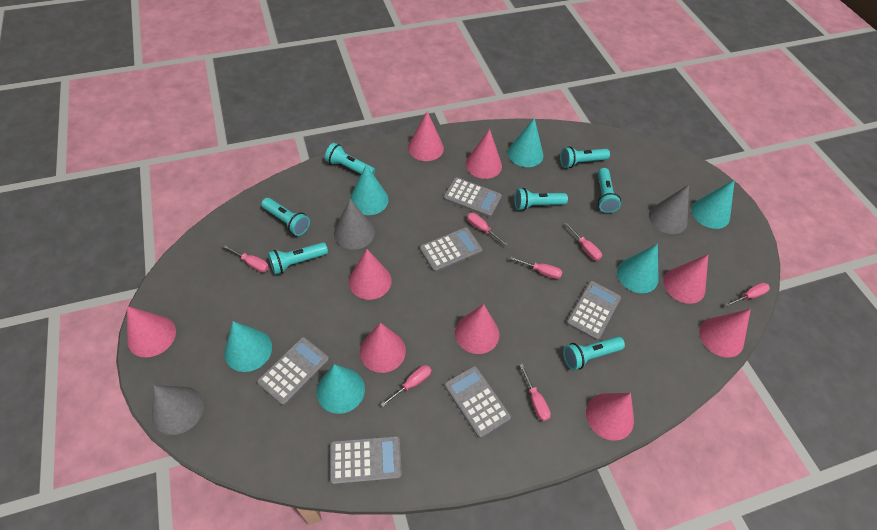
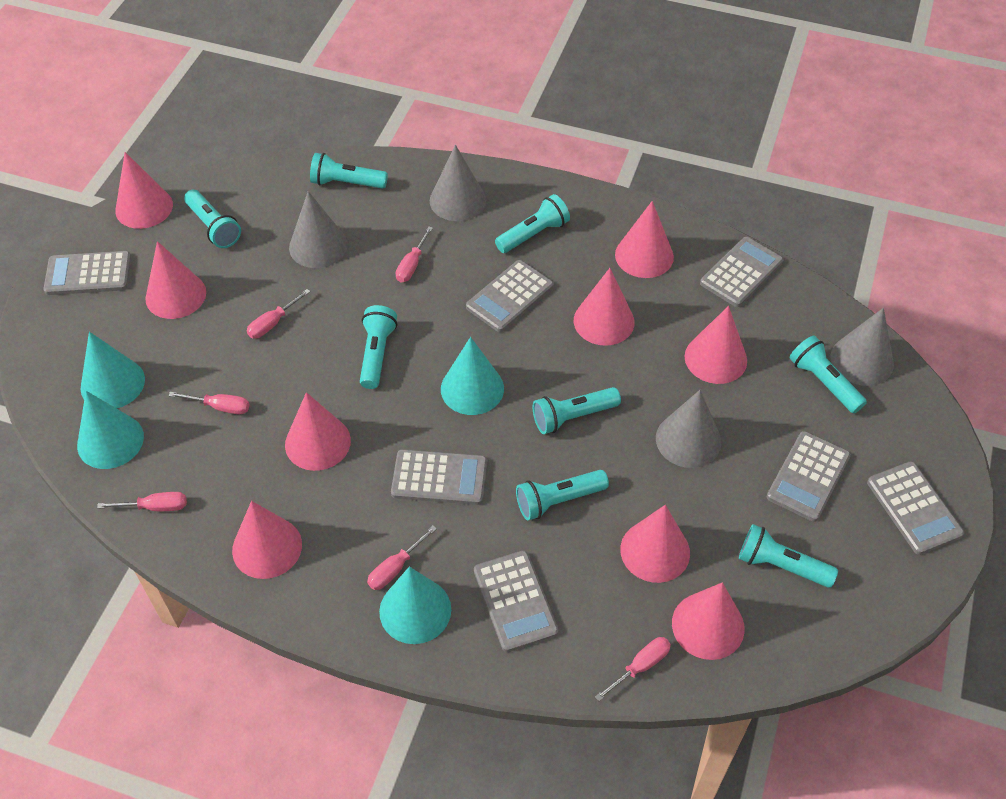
grey calculator: [257,337,329,405] [330,436,402,485] [420,227,482,272] [443,177,502,217] [445,366,511,438] [566,281,621,340] = 6 -> [44,251,131,295] [391,449,487,505] [466,260,554,332] [474,550,558,652] [700,237,784,307] [766,431,851,522] [867,461,964,555] = 7
grey cone: [152,385,204,435] [334,199,375,250] [649,185,689,234] = 3 -> [289,191,348,268] [430,145,486,221] [656,390,721,468] [830,308,894,386] = 4
pink screwdriver: [223,245,269,272] [381,365,431,407] [467,213,507,246] [510,257,562,279] [519,364,551,421] [565,223,602,261] [725,283,770,307] = 7 -> [97,492,187,511] [168,392,249,414] [247,289,310,339] [367,526,437,590] [396,226,433,282] [595,637,671,701] = 6
turquoise cone: [224,321,272,372] [316,364,365,414] [350,165,389,215] [508,118,544,167] [617,244,659,293] [692,180,735,229] = 6 -> [77,391,144,469] [81,332,145,408] [379,567,451,644] [441,337,504,415] = 4
turquoise flashlight: [261,198,310,236] [268,242,328,275] [325,143,375,175] [514,188,568,211] [560,147,610,168] [563,337,625,370] [598,168,621,213] = 7 -> [184,190,241,248] [310,153,388,189] [360,305,397,389] [495,194,570,253] [516,470,609,520] [533,387,621,434] [739,524,838,588] [790,336,867,413] = 8

